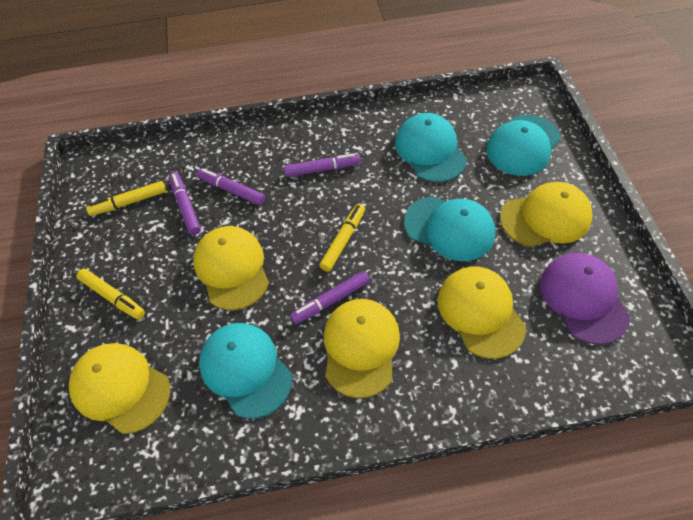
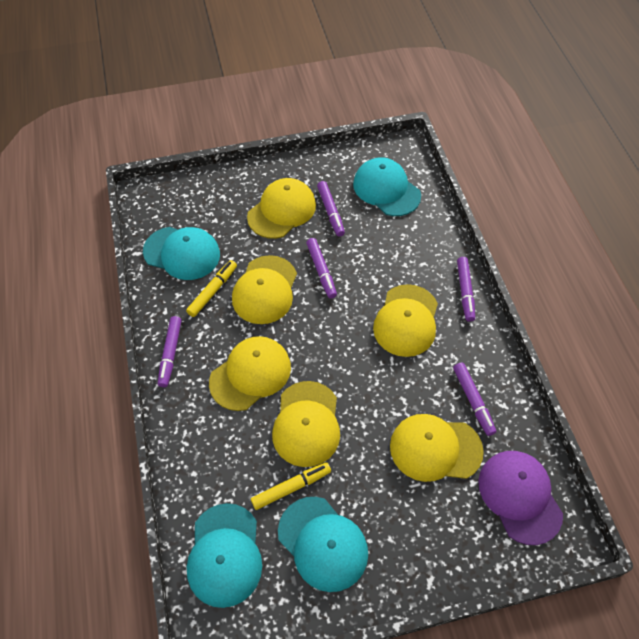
purple marker: [169,172,201,235] [197,168,265,205] [284,153,360,177] [290,271,370,324] = 4 -> [158,316,182,387] [306,238,337,299] [317,181,345,237] [453,362,496,436] [457,257,475,322] = 5
yellow cap: [69,343,170,434] [193,226,269,310] [324,299,400,398] [437,267,526,359] [500,182,593,247] = 5 -> [209,336,291,411] [232,255,297,324] [247,178,316,239] [272,381,340,467] [373,284,438,357] [390,414,484,482] = 6
yellow marker: [77,269,145,320] [86,181,166,216] [319,204,365,272] = 3 -> [186,260,237,317] [251,462,331,510] = 2

